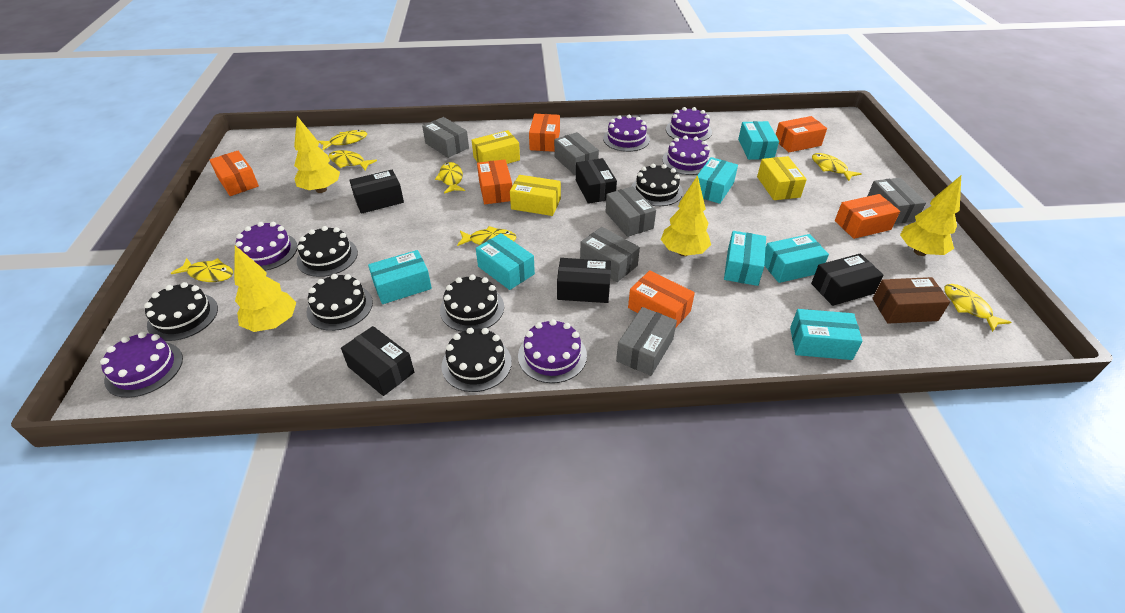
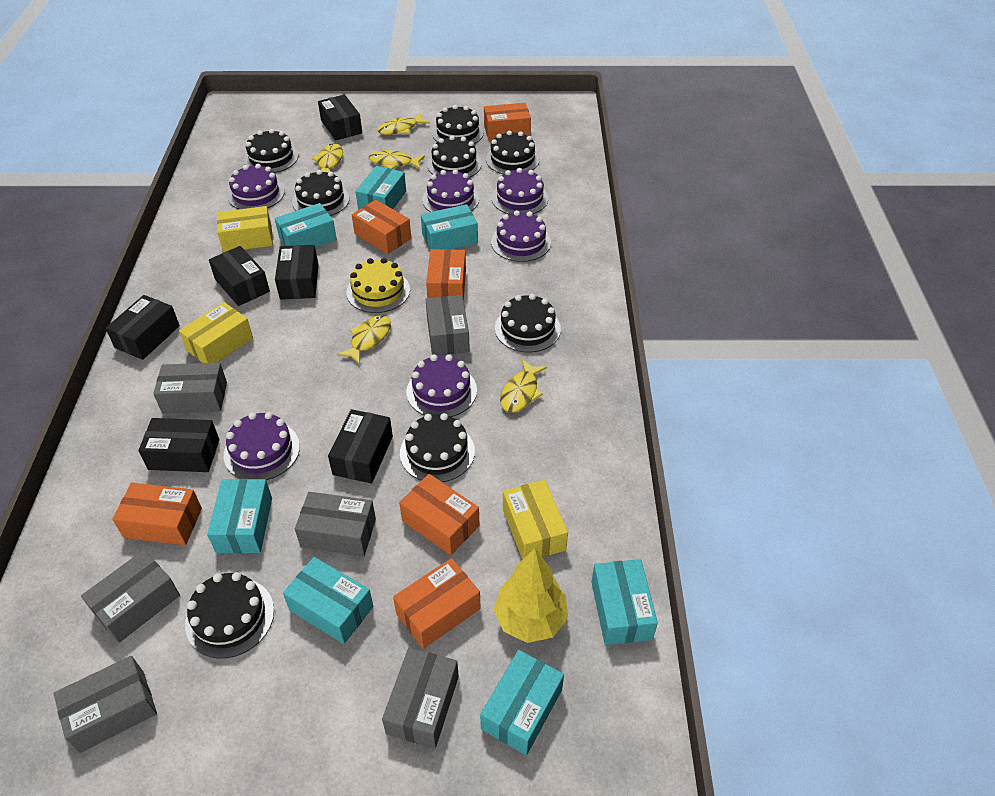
black box: [341,326,414,396] [349,170,404,214] [557,258,611,303] [576,158,617,204] [811,254,883,306] = 5 -> [105,295,180,360] [138,418,220,472] [209,246,270,306] [275,245,319,300] [318,94,362,141] [328,409,393,484] = 6
black cake: [144,282,218,341] [297,226,358,277] [307,274,373,331] [440,274,504,332] [441,327,512,392] [631,164,683,206] = 6 -> [185,572,274,659] [244,129,298,173] [292,170,350,216] [400,413,475,482] [427,135,482,177] [432,105,484,144] [486,131,540,174] [495,294,561,352] = 8
brown box: [872,277,950,324] = 1 -> none = 0
yellow cake: none = 0 -> [346,258,410,313] = 1
yellow fish: [171,258,233,282] [318,130,367,150] [329,150,377,170] [435,162,465,194] [457,226,517,246] [812,153,862,181] [944,284,1011,332] = 7 -> [312,143,343,172] [337,315,391,365] [369,150,425,169] [377,113,430,135] [500,359,547,413] = 5
yellow tree: [234,246,296,332] [294,116,340,193] [661,175,711,256] [900,176,961,256] = 4 -> [493,548,568,643] = 1

